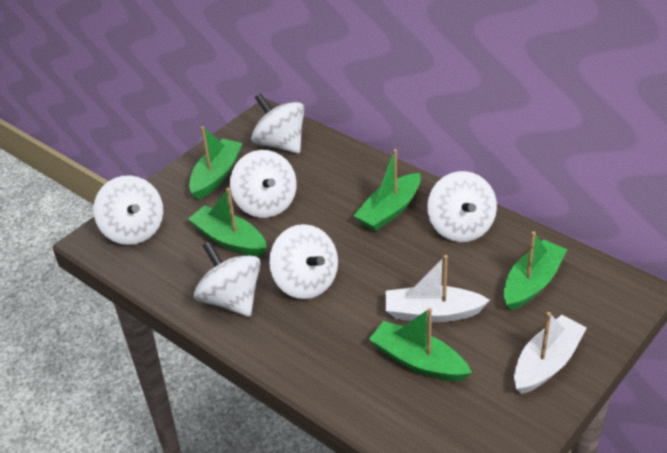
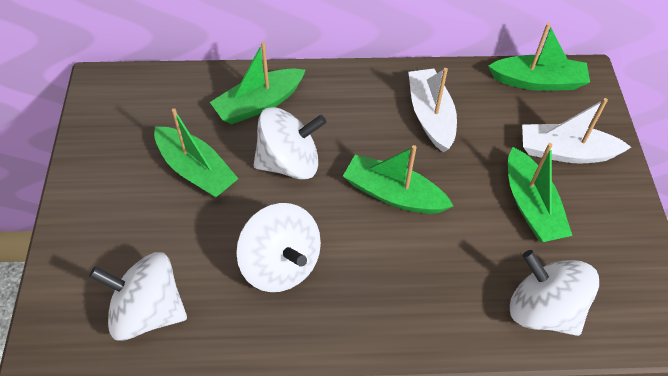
white spinning top: [93,175,163,245] [194,241,261,317] [230,150,297,218] [251,93,304,154] [269,224,338,299] [427,171,497,242] = 6 -> [89,252,187,341] [236,203,321,292] [253,107,326,180] [510,250,599,336] = 4

